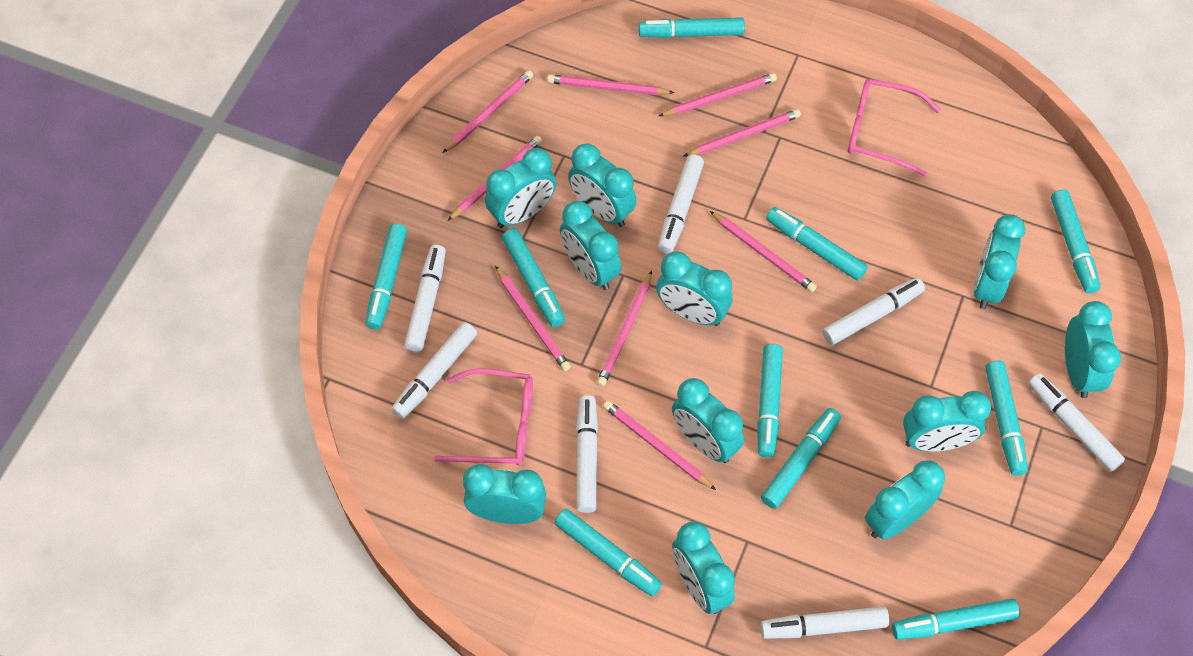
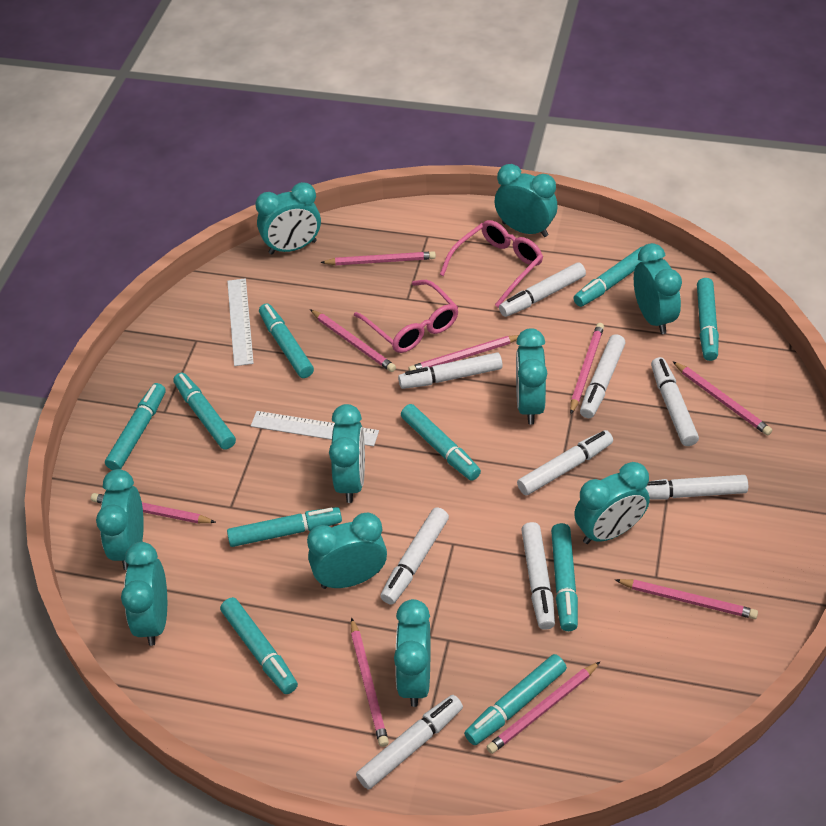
turquoise clock: [463,464,546,524] [485,148,556,228] [560,201,621,290] [568,143,637,227] [656,251,733,326] [672,378,744,463] [672,522,735,614] [865,460,945,539] [903,391,991,451] [973,214,1026,309] [1065,301,1121,398] = 11 -> [96,469,144,570] [121,542,167,646] [255,182,321,255] [307,513,387,589] [329,404,365,503] [394,599,431,707] [495,164,557,237] [516,328,547,425] [574,462,650,544] [634,243,682,334] = 10
white marker: [391,322,477,419] [404,245,446,352] [576,395,598,513] [658,154,704,254] [761,607,890,639] [822,278,925,345] [1028,373,1125,472] = 7 -> [356,695,463,790] [380,507,449,605] [398,352,503,389] [499,262,586,317] [517,430,613,495] [521,522,555,630] [580,334,626,418] [646,475,748,500] [651,357,699,446] = 9
white ruler: none = 0 -> [227,278,254,366] [251,411,379,446] = 2

